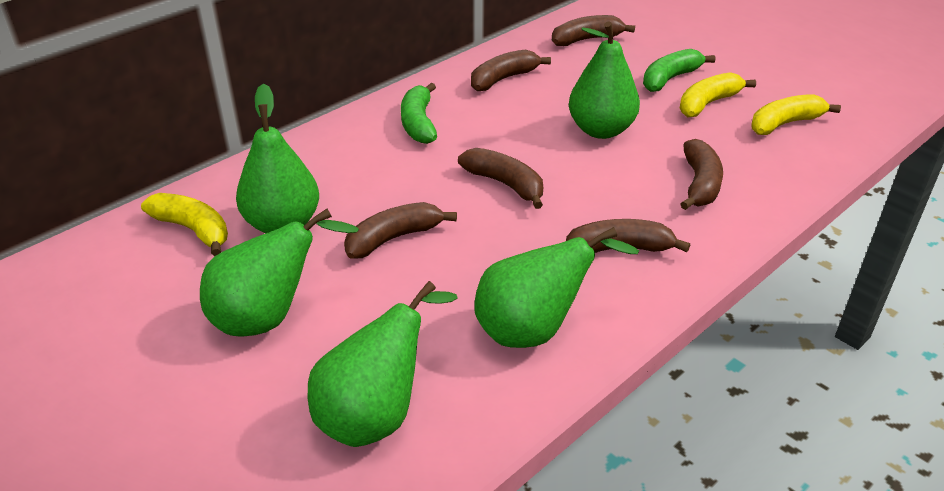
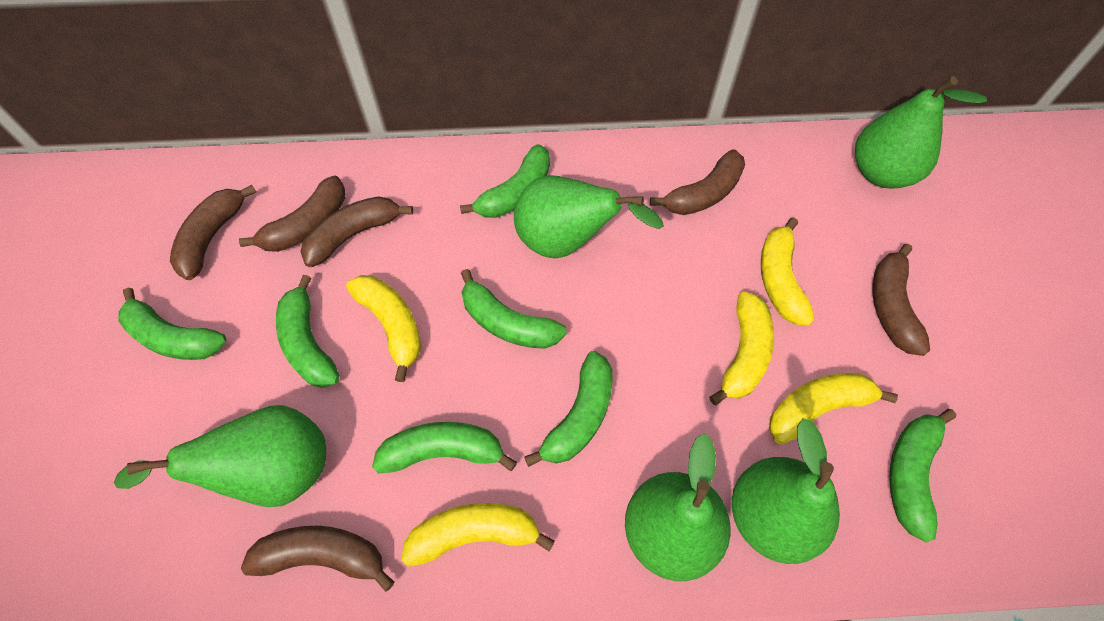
green banana: [401,83,437,144] [643,49,715,92] = 2 -> [118,288,227,360] [276,275,340,388] [372,422,517,473] [460,144,550,218] [461,269,567,349] [524,351,613,467] [889,409,956,543] = 7
yellow banana: [141,193,228,256] [680,72,756,117] [751,94,841,135] = 3 -> [346,275,421,382] [402,503,555,567] [709,291,774,405] [761,217,814,326] [769,373,898,444] = 5

